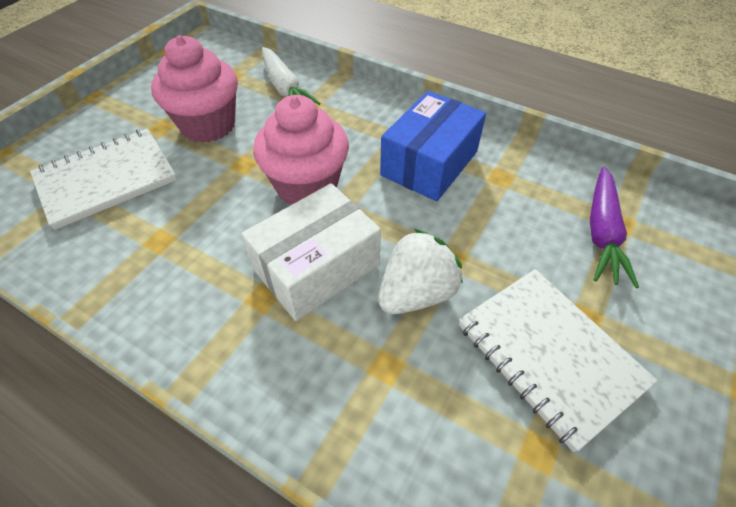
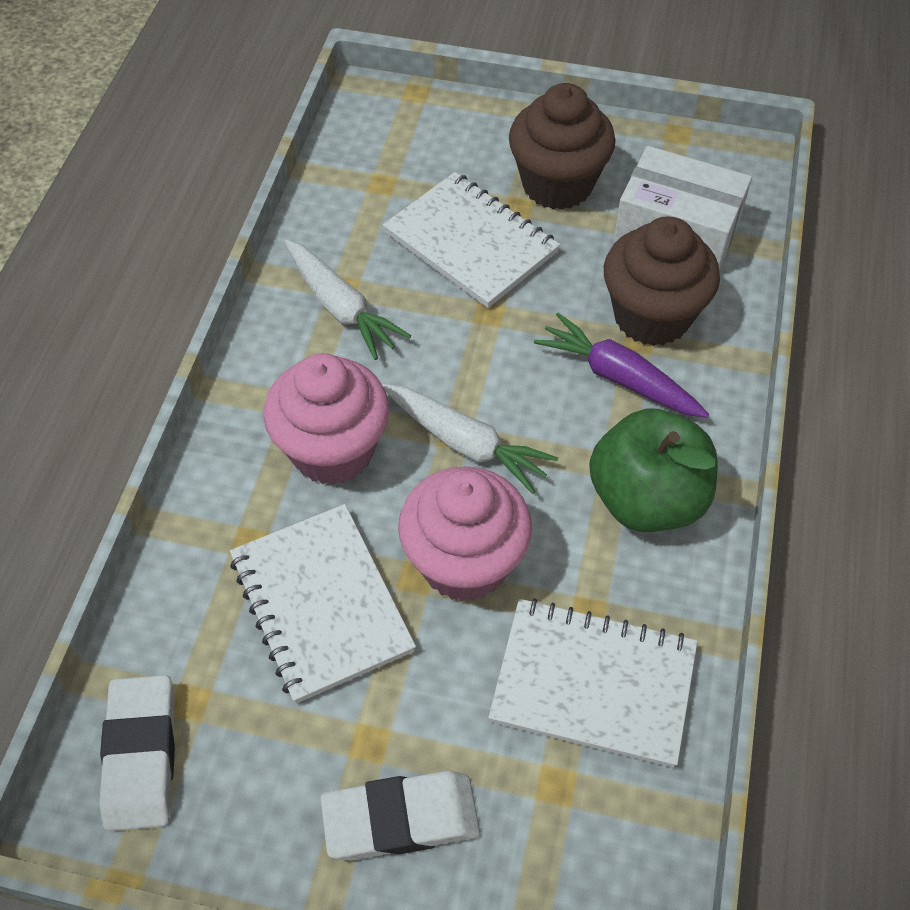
blue box: [380,91,486,201] = 1 -> none = 0
brown cupcake: none = 0 -> [509,83,615,210] [604,217,720,346] = 2
green apple: none = 0 -> [589,408,718,532] = 1
white carrot: [262,47,321,105] = 1 -> [284,239,411,360] [382,384,558,494] = 2
white eraser: none = 0 -> [99,675,175,831] [321,771,480,861] = 2
white notebook: [30,129,177,230] [459,269,658,452] = 2 -> [230,504,416,704] [383,172,560,308] [489,598,697,768] = 3
white strawberry: [378,229,463,314] = 1 -> none = 0

